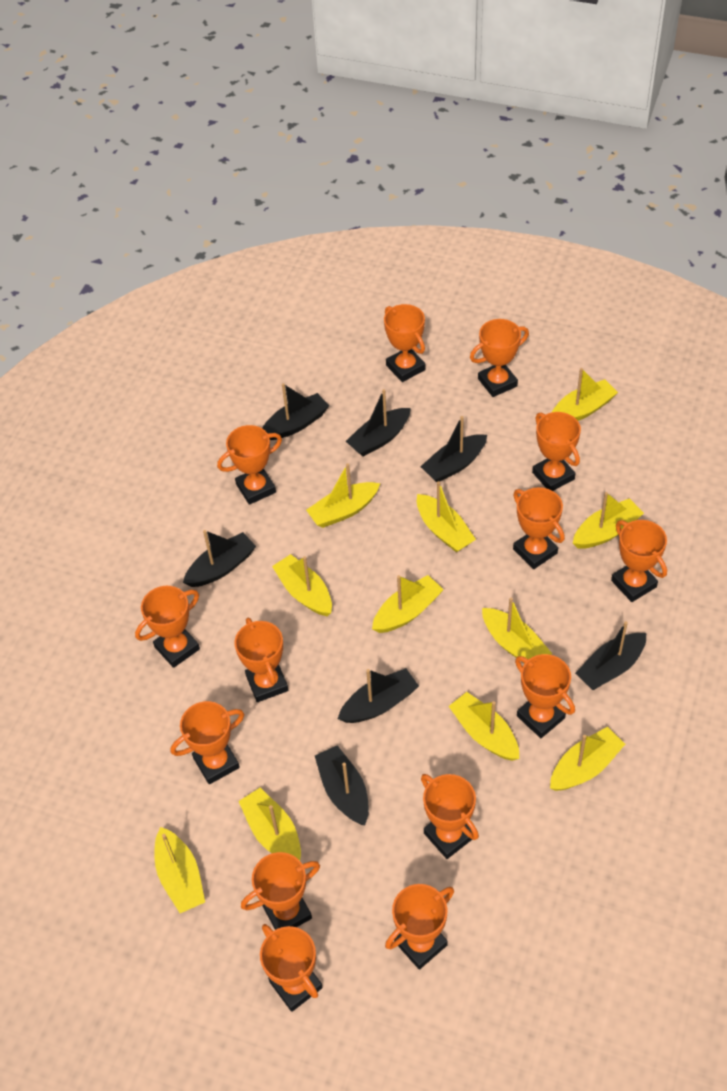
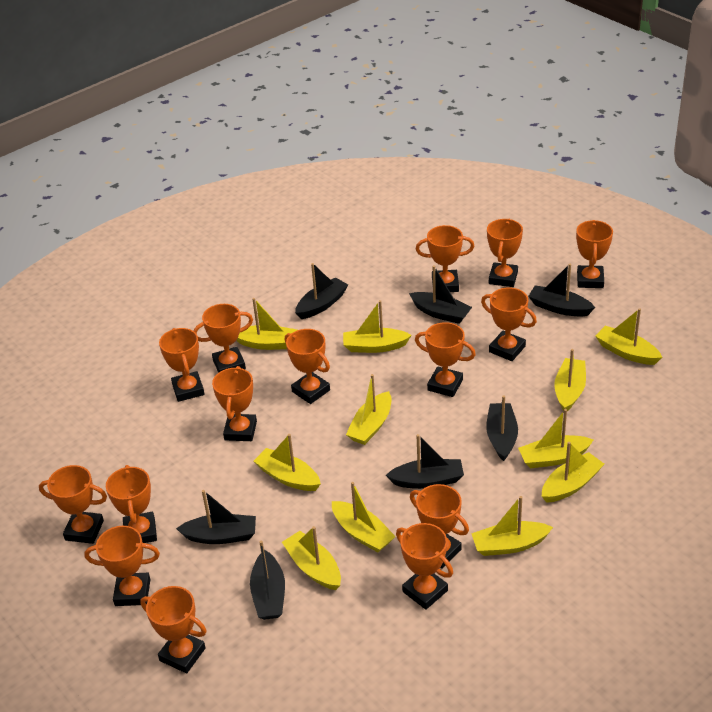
orange trophy: [135,586,200,668] [171,701,244,784] [217,425,282,505] [235,618,288,702] [241,852,320,930] [260,924,323,1012] [384,304,426,382] [385,884,454,970] [421,774,479,859] [470,319,529,397] [513,487,565,569] [515,654,575,738] [532,412,581,491] [611,520,667,602] = 14 -> [39,465,107,544] [84,526,160,606] [106,465,157,543] [140,586,207,673] [159,328,205,402] [193,304,253,373] [212,366,257,441] [285,329,330,404] [396,523,453,610] [410,484,469,569] [415,322,476,397] [416,225,475,292] [481,287,537,361] [487,219,523,287] [576,220,613,288] = 15

